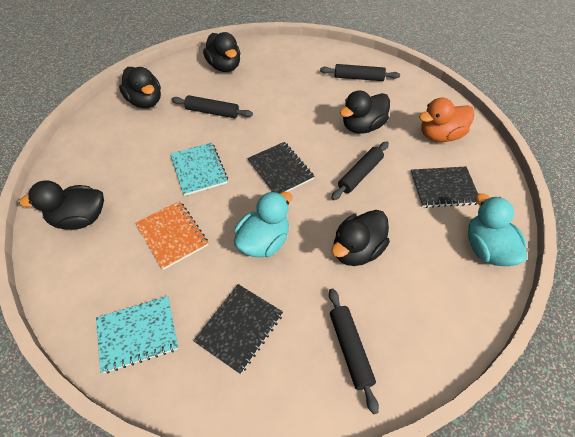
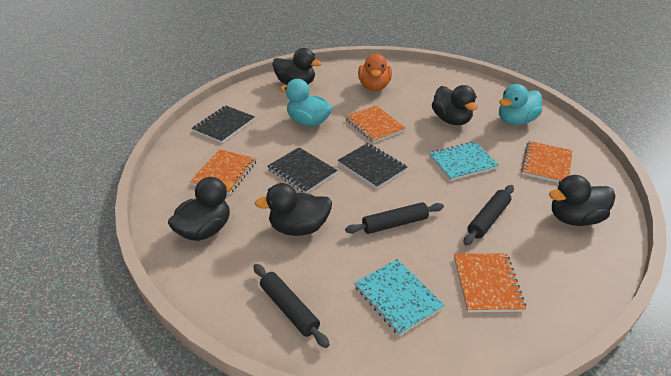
black rolling pin: [171,95,253,118] [320,64,400,81] [329,288,379,414] [331,141,389,200] = 4 -> [253,264,330,348] [345,202,444,234] [464,185,514,245] = 3
orange notebook: [135,201,208,270] = 1 -> [190,149,257,195] [345,105,406,143] [454,253,526,312] [521,141,572,183] = 4

